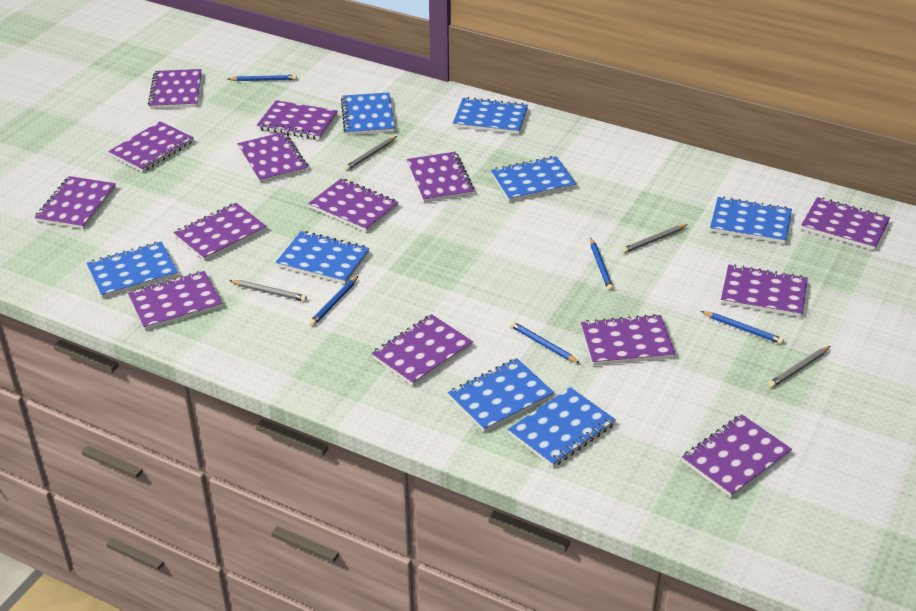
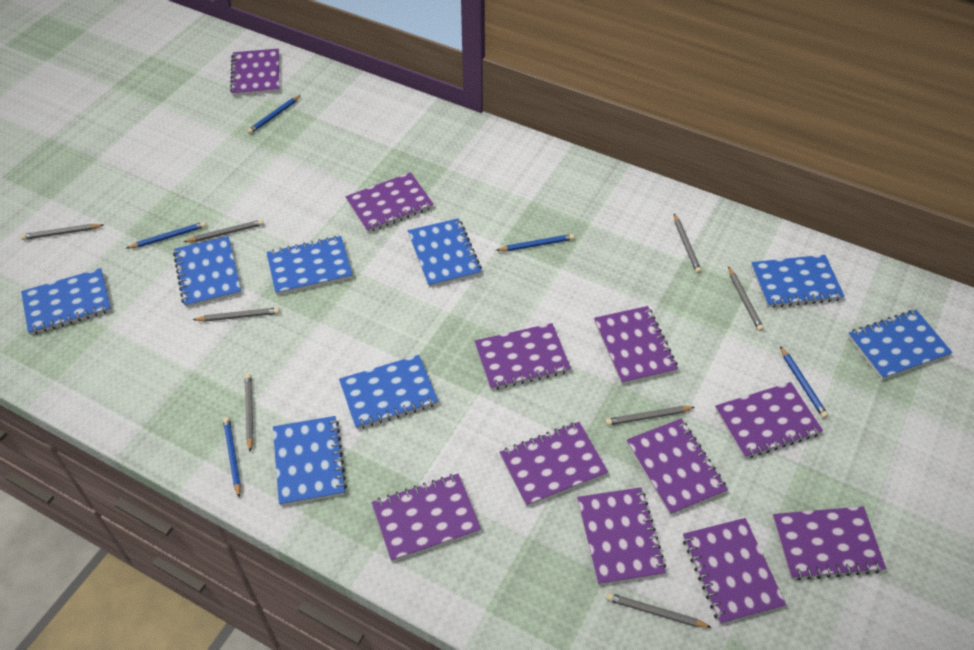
grey pencil: [230,280,307,302] [344,136,397,171] [622,224,688,253] [768,346,830,388] = 4 -> [21,224,103,240] [184,220,264,242] [193,308,280,322] [245,374,253,452] [606,406,695,426] [606,593,712,628] [674,214,702,274] [728,266,764,331] = 8
purple notebook: [34,176,116,229] [108,121,194,172] [128,271,222,330] [148,69,202,109] [174,203,267,261] [238,132,308,183] [257,100,337,140] [308,178,399,232] [371,314,473,386] [407,152,474,203] [581,314,675,365] [682,414,792,498] [721,264,808,317] [801,197,890,250] = 14 -> [230,49,279,96] [346,172,434,232] [372,474,481,562] [475,323,571,390] [500,422,608,507] [577,487,666,585] [594,306,678,384] [627,419,728,515] [683,518,786,624] [715,382,823,459] [772,506,886,580] = 11

